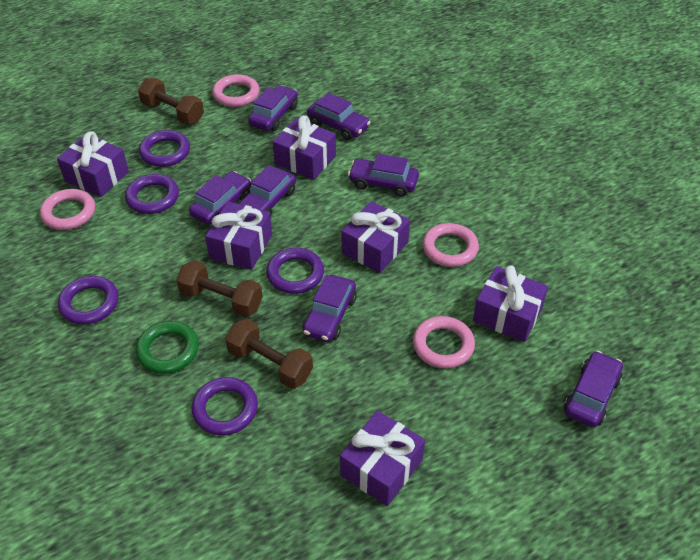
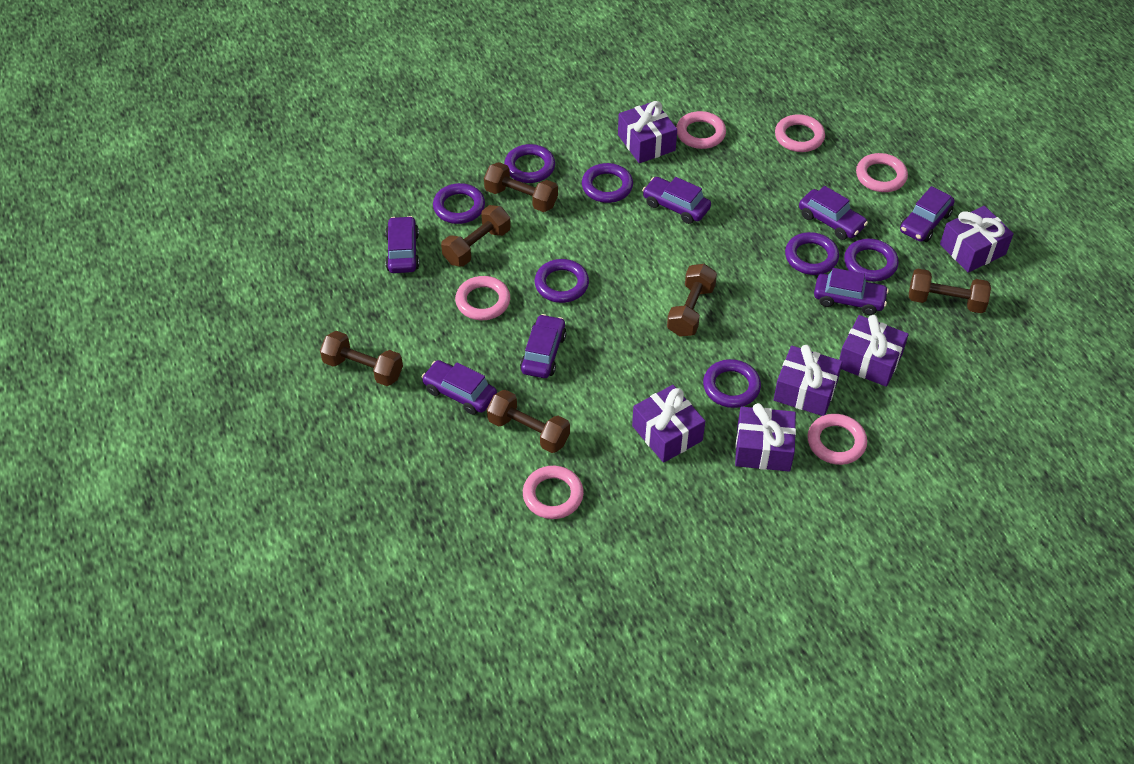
brown dumbbell: [138,78,204,125] [176,260,263,317] [225,318,313,389] = 3 -> [320,331,403,386] [441,205,511,267] [484,162,558,212] [487,390,570,453] [667,264,717,337] [909,269,991,313] = 6
green ring: [136,321,199,374] = 1 -> none = 0
pink ring: [40,189,95,230] [212,74,260,107] [413,316,475,368] [422,223,479,267] = 4 -> [455,276,510,320] [523,466,584,519] [676,111,726,149] [775,114,825,152] [807,414,867,465] [856,153,908,192] = 6
purple ring: [58,276,119,324] [125,174,179,214] [139,130,190,167] [192,377,258,435] [266,248,324,294] = 5 -> [433,183,485,224] [504,144,555,183] [535,259,589,303] [582,163,633,203] [703,359,761,408] [785,232,839,275] [844,239,899,282] = 7

